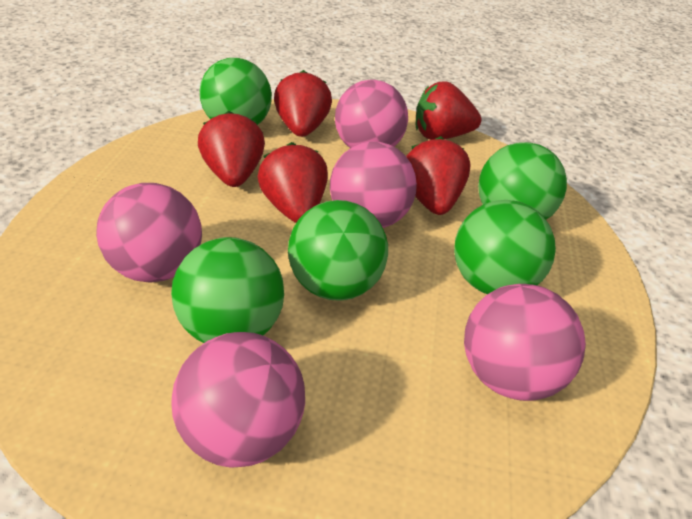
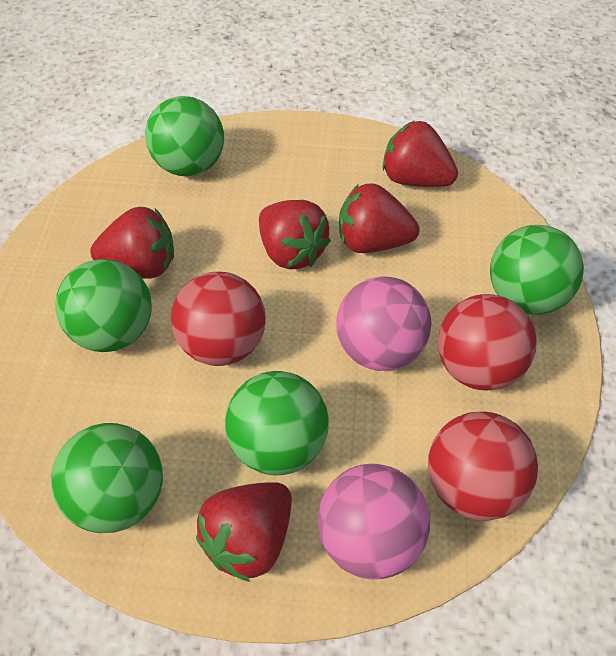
pink ball: [96,183,202,283] [171,332,305,468] [330,141,417,228] [335,80,408,148] [464,284,586,401] = 5 -> [317,464,430,580] [336,276,432,371] = 2
red ball: none = 0 -> [171,272,266,366] [428,412,538,521] [438,294,537,390] = 3

